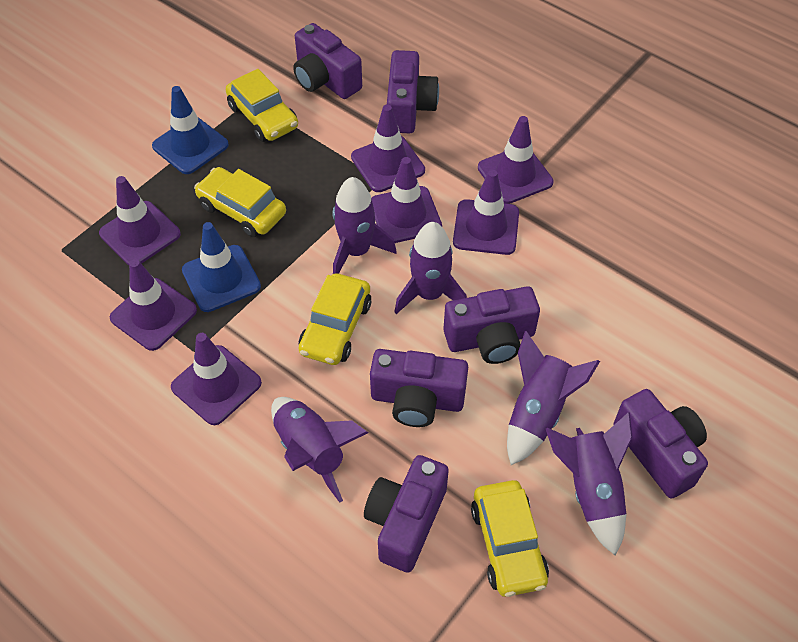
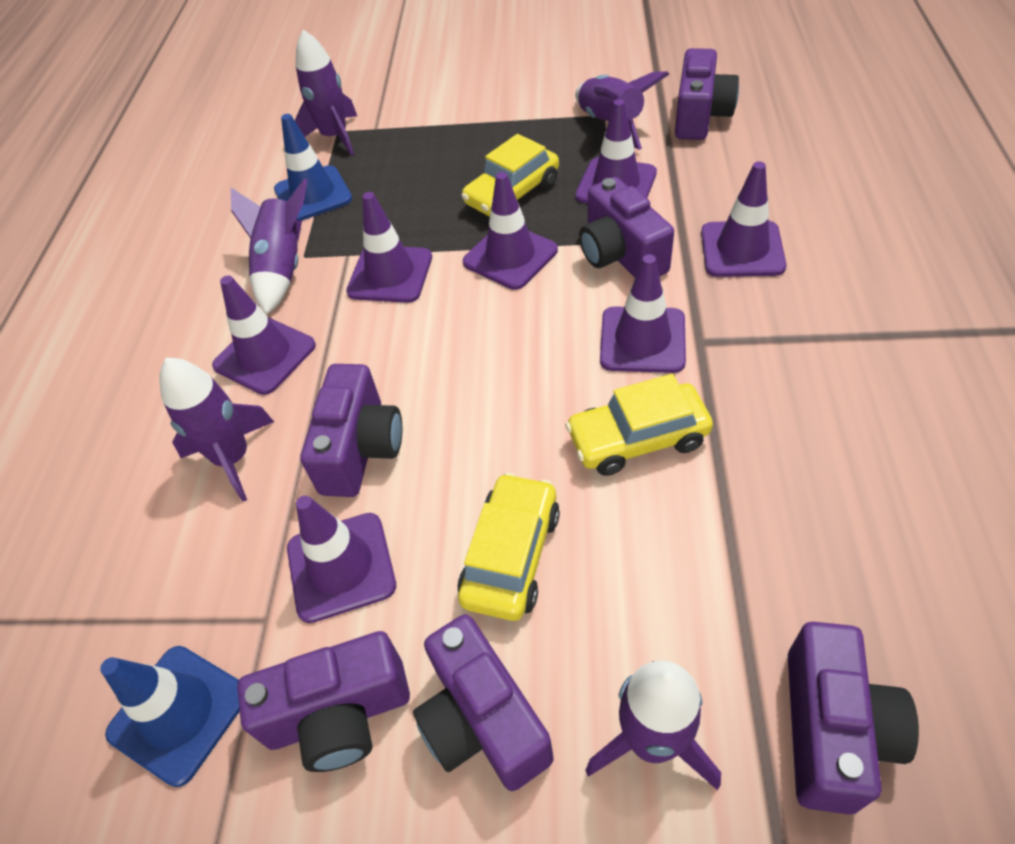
yellow car: [194,167,286,237] [226,69,298,142] [299,273,372,365] [471,480,549,597] = 4 -> [457,473,560,621] [461,134,559,217] [565,374,713,476] = 3

